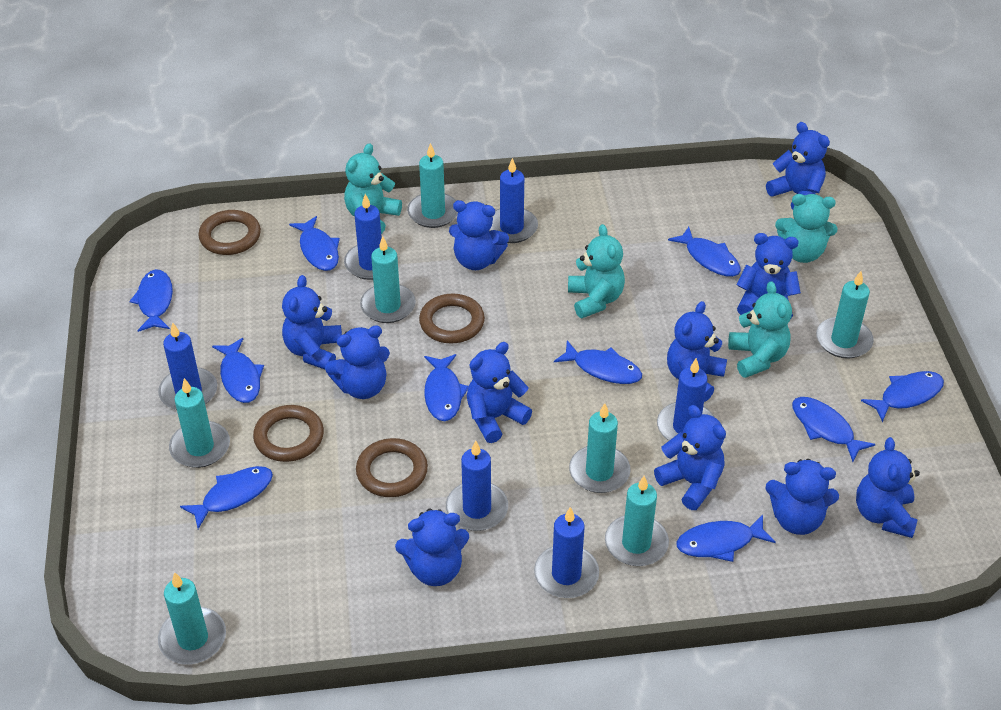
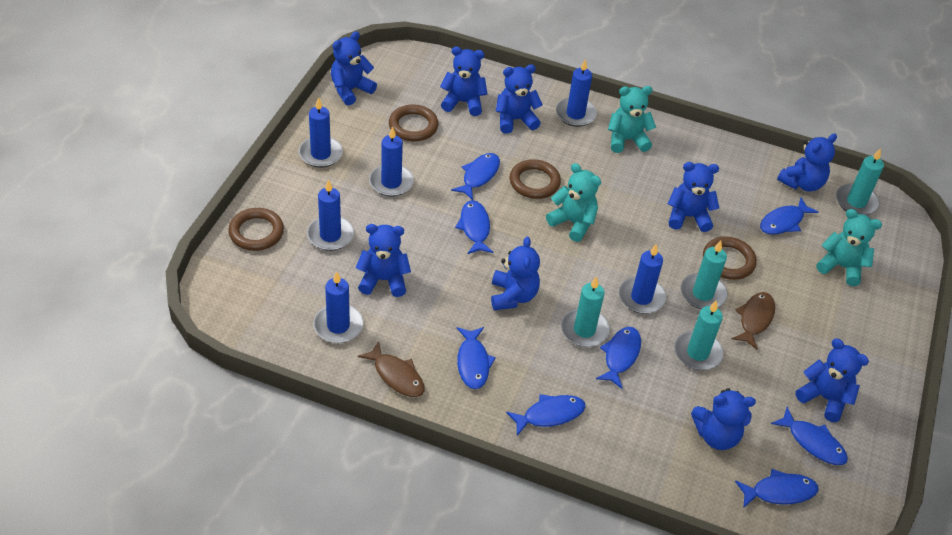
blue fish: [129,269,173,332] [180,466,273,529] [212,338,264,403] [289,216,340,271] [424,354,468,421] [554,340,642,384] [668,227,741,277] [677,514,776,562] [792,397,875,462] [861,371,944,422] = 10 -> [451,153,500,200] [455,200,493,254] [457,327,496,389] [506,394,586,436] [596,327,641,389] [735,469,818,507] [760,197,819,235] [771,407,848,465] = 8
blue teddy bear: [282,275,342,369] [325,325,390,399] [395,508,469,586] [449,200,509,270] [467,342,532,443] [654,405,726,510] [667,301,727,402] [736,233,801,318] [765,459,839,535] [766,122,830,210] [856,437,920,538] = 11 -> [331,31,377,106] [356,224,411,297] [440,46,487,116] [491,237,540,310] [496,64,543,134] [668,162,719,232] [691,388,756,450] [777,133,837,192] [795,339,869,422] = 9
brown fish: none = 0 -> [358,341,425,397] [732,292,775,350] = 2
turquoise candle: [158,572,226,664] [169,378,230,468] [360,236,416,323] [407,143,458,228] [569,403,631,493] [605,476,669,566] [816,271,874,359] = 7 -> [561,276,610,347] [674,300,724,370] [680,240,728,309] [836,148,884,215] = 4
turquoise teddy bear: [344,143,402,234] [568,224,625,318] [728,281,792,378] [775,194,837,263] = 4 -> [546,163,601,242] [608,86,656,153] [816,209,882,286] = 3

